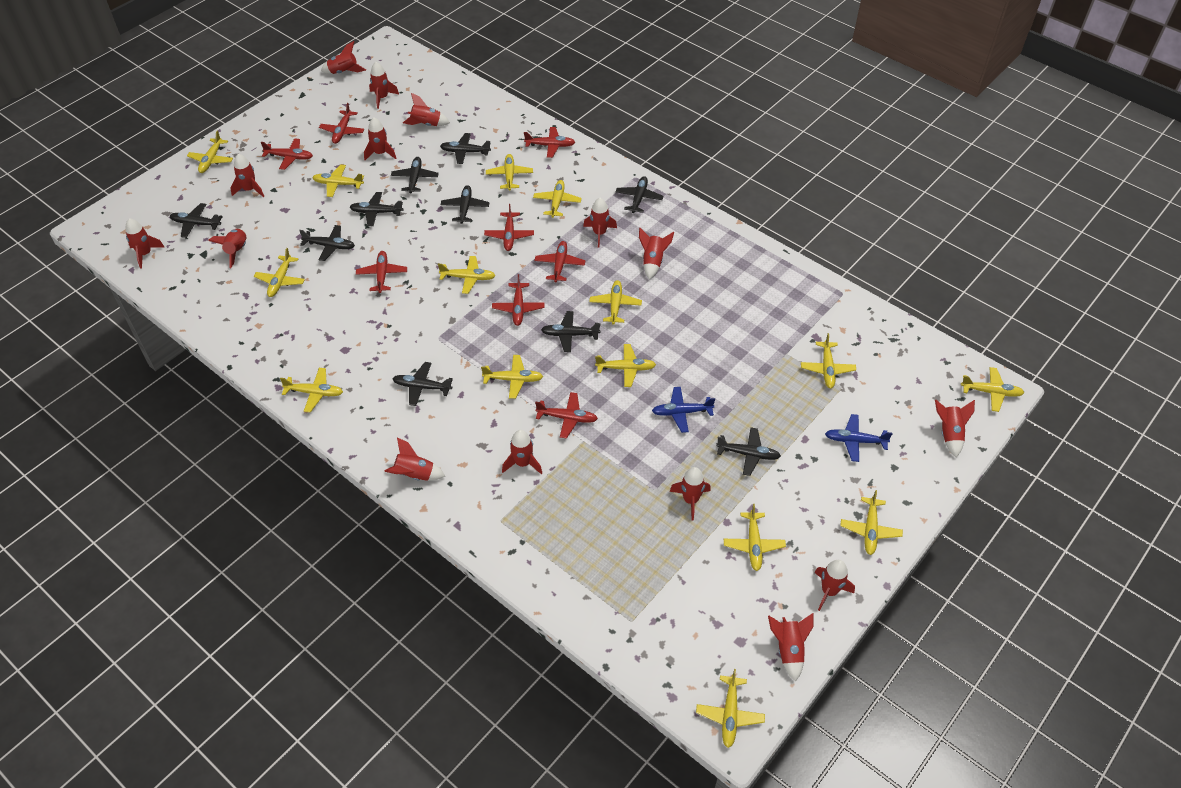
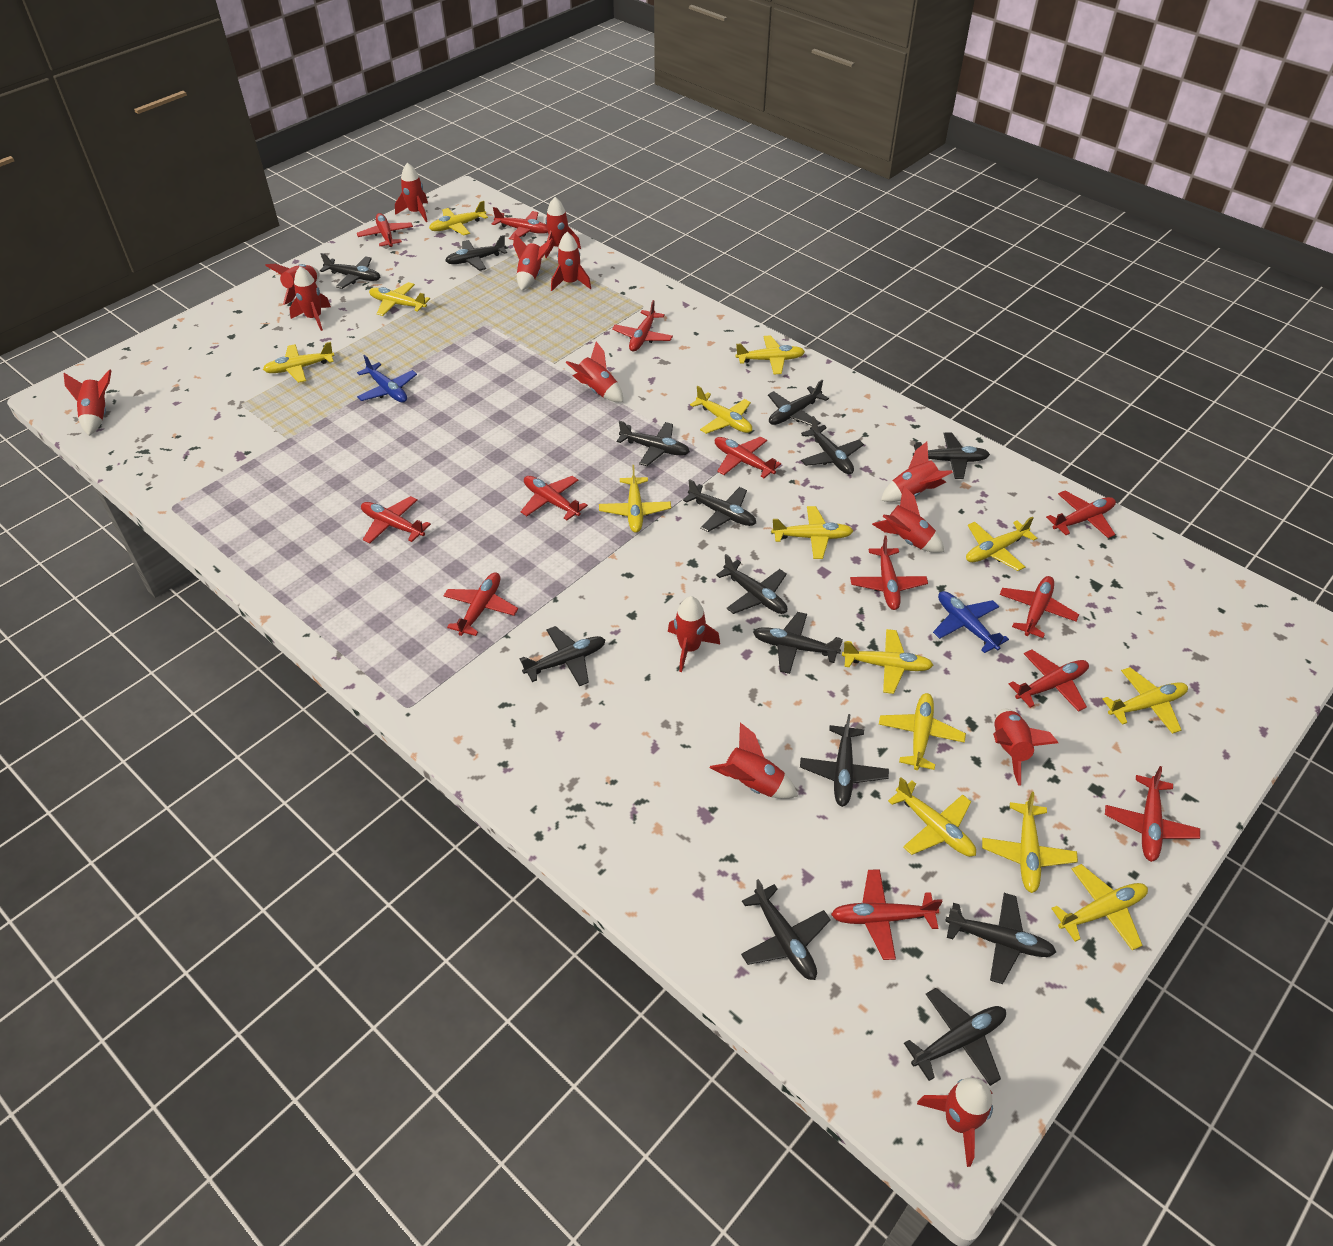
black plane: [170,203,223,238] [299,225,355,261] [350,192,403,226] [391,157,439,194] [393,362,453,406] [440,133,491,164] [441,185,489,224] [541,311,600,352] [615,176,664,213] [716,428,781,476] = 10 -> [320,253,380,289] [445,235,507,271] [520,626,606,686] [617,421,690,466] [683,479,756,532] [716,554,787,614] [741,879,831,980] [753,612,843,674] [768,380,829,426] [800,714,889,807] [801,416,864,474] [904,988,1006,1086] [913,433,990,479] [945,893,1056,984] = 14
red plane: [261,138,313,170] [319,103,364,144] [356,251,407,293] [484,204,534,251] [492,274,545,326] [524,127,575,158] [535,241,586,283] [535,392,598,439] = 8 -> [357,213,413,247] [361,496,431,544] [443,573,518,636] [492,207,548,240] [520,476,588,520] [612,300,673,352] [715,437,781,478] [831,869,943,960] [850,535,928,610] [999,576,1079,638] [1009,650,1089,712] [1046,491,1116,538] [1105,766,1200,862] = 13
red rocket: [125,218,165,268] [208,229,246,268] [230,154,264,197] [321,41,366,74] [364,117,397,160] [369,62,399,109] [384,437,445,481] [403,93,450,126] [502,430,542,474] [583,198,617,247] [639,228,674,280] [670,467,711,521] [768,613,814,682] [814,560,855,611] [935,400,975,457] = 15 -> [64,369,111,436] [265,264,319,305] [289,266,331,331] [395,163,428,222] [513,233,553,291] [545,197,581,258] [551,232,591,291] [565,341,623,402] [668,596,720,672] [710,723,798,799] [872,485,944,553] [881,442,953,502] [917,1077,993,1167] [993,709,1058,786] = 14
yellow plane: [187,131,233,173] [254,248,305,297] [280,368,343,412] [312,164,364,197] [438,256,496,294] [481,355,543,399] [486,154,533,191] [533,180,582,218] [589,280,642,325] [595,344,656,387] [696,669,765,748] [724,504,786,571] [801,333,856,388] [840,490,903,555] [961,367,1024,412] = 15 -> [263,342,334,383] [369,282,430,316] [429,201,488,235] [599,465,671,533] [690,386,752,434] [736,335,805,375] [771,506,853,559] [842,629,933,694] [879,693,966,770] [888,777,976,857] [966,516,1037,571] [982,792,1078,893] [1051,864,1148,950] [1103,667,1188,734] = 14

